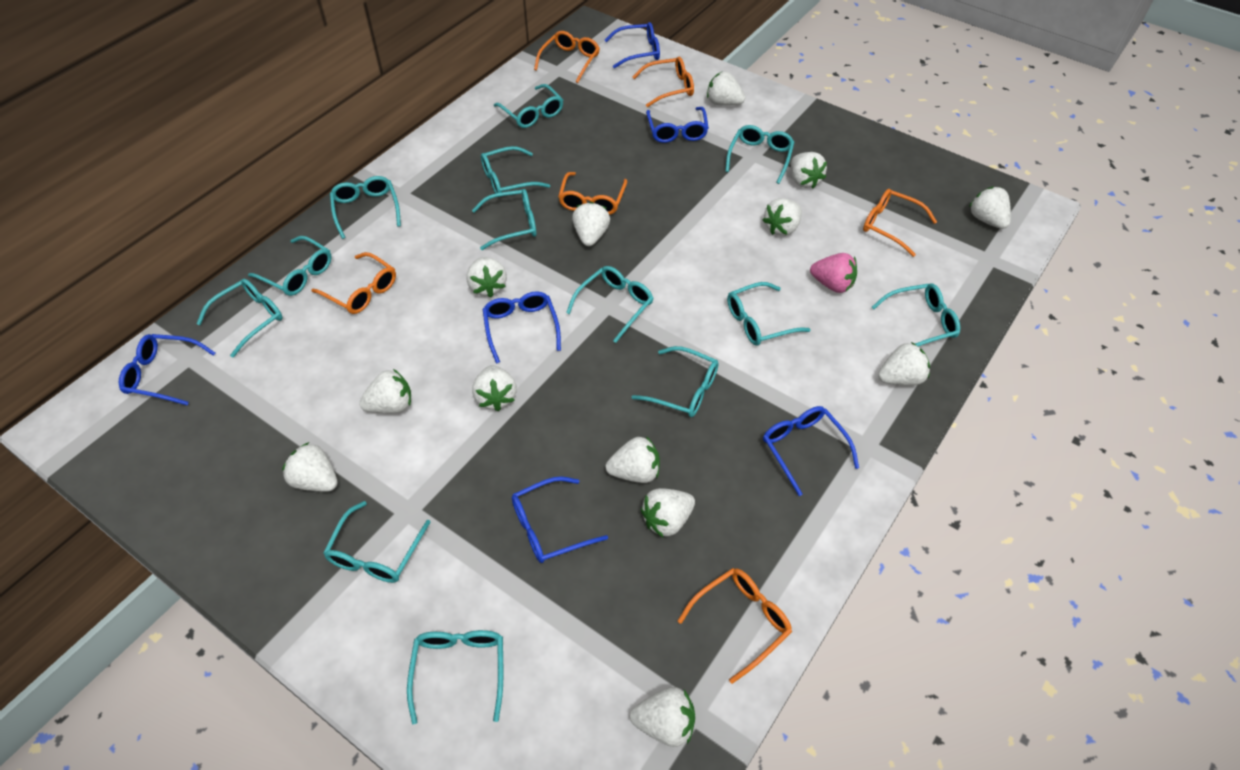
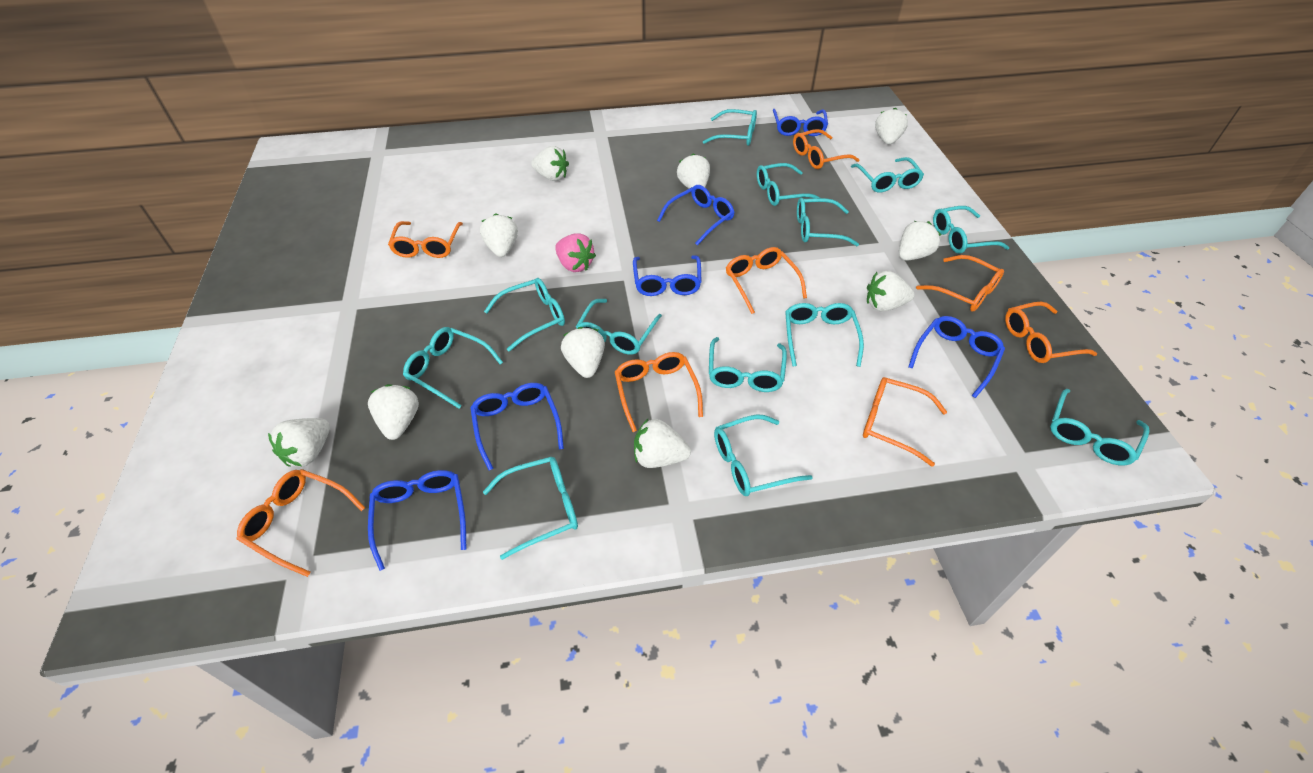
orange glasses: [312,252,396,314] [534,31,600,83] [558,172,627,215] [633,57,694,107] [677,568,792,684] [863,189,937,257] = 6 -> [237,469,365,577] [388,221,463,258] [615,352,703,432] [726,247,807,314] [793,129,860,169] [863,377,947,467] [916,255,1004,312] [1005,301,1097,363] = 8
white strawberry: [282,442,338,491] [359,369,411,413] [466,257,507,297] [472,365,517,411] [572,202,610,246] [606,436,660,483] [630,687,695,747] [641,488,695,537] [707,72,745,106] [763,198,802,236] [791,152,827,188] [878,342,930,385] [969,187,1011,229] = 13 -> [268,418,330,467] [368,384,419,440] [480,213,518,257] [531,146,569,181] [561,327,605,378] [634,419,691,468] [677,153,710,188] [867,270,915,311] [875,108,908,144] [899,221,941,261] = 10

